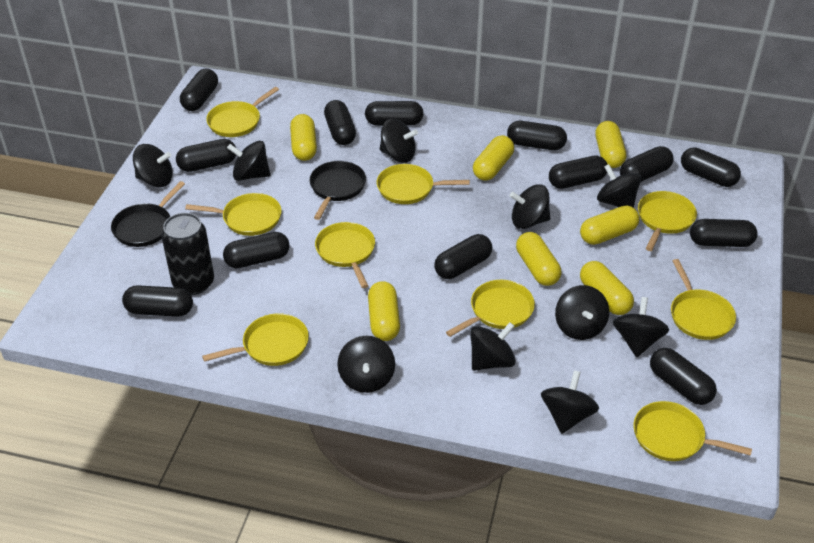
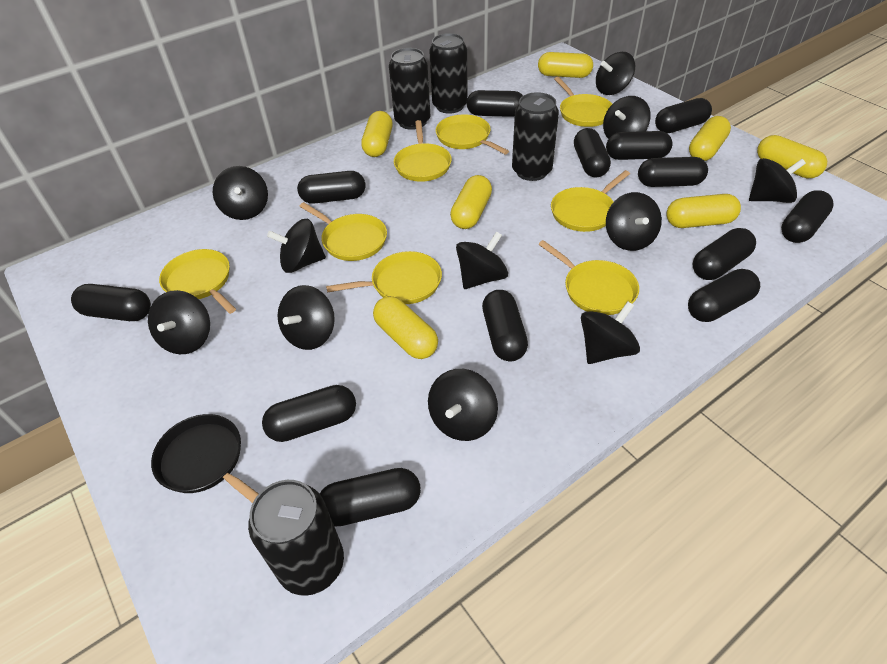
black can: [161,213,214,295] = 1 -> [248,480,344,596] [389,48,430,130] [429,33,468,114] [512,92,559,181] = 4
black pan: [111,181,185,247] [309,161,366,220] = 2 -> [151,414,258,503] = 1
black spinning top: [133,144,173,187] [227,141,271,181] [337,336,395,393] [380,119,418,163] [470,322,516,371] [510,184,551,229] [541,370,599,434] [555,285,609,340] [597,164,641,208] [613,297,669,357] = 10 -> [148,290,210,354] [213,166,268,220] [267,219,326,273] [278,285,335,350] [428,369,498,441] [456,232,508,289] [581,301,640,364] [596,52,635,95] [603,96,651,139] [606,192,662,251] [749,158,806,203] = 11
yellow pan: [185,193,282,236] [202,313,309,366] [206,87,279,137] [315,222,375,288] [377,164,470,204] [446,280,535,337] [634,401,752,461] [638,191,697,251] [671,259,736,340] = 9 -> [159,249,236,314] [299,202,387,261] [326,251,442,304] [394,120,452,182] [435,114,509,154] [538,240,639,315] [551,170,630,232] [554,77,612,127] = 8

